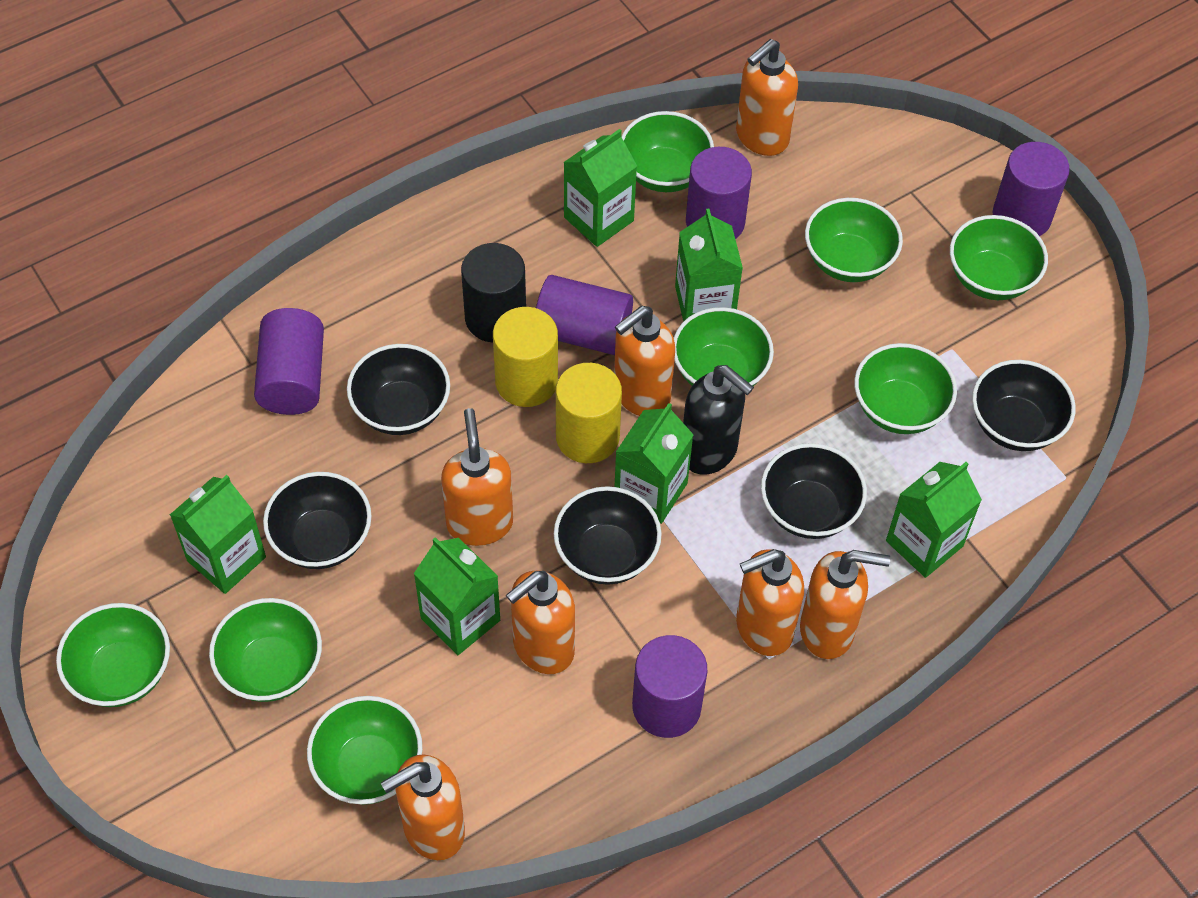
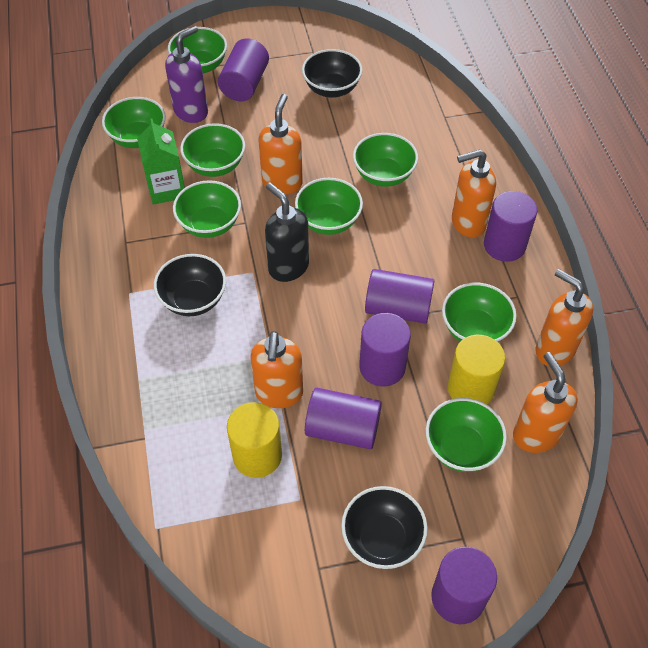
black bowl: [263,472,372,569] [347,344,450,435] [554,486,662,585] [761,443,867,539] [972,360,1076,451] = 5 -> [154,254,226,316] [302,49,362,98] [341,486,428,569] = 3
black cylinder: [461,243,526,343] = 1 -> none = 0
green carton: [170,475,266,594] [414,537,500,655] [563,129,637,247] [614,403,694,524] [675,208,743,322] [886,462,982,578] = 6 -> [137,118,185,205] = 1
orange soap dispenser: [381,754,465,860] [441,408,513,546] [506,571,575,674] [614,306,675,416] [736,39,798,156] [736,549,804,656] [800,550,890,659] = 7 -> [250,331,303,408] [258,94,303,194] [452,149,496,238] [513,352,578,453] [536,269,593,367] = 5
purple cylinder: [254,308,324,415] [536,275,633,355] [632,635,707,738] [686,147,752,239] [992,142,1070,236] = 5 -> [218,38,269,101] [305,388,382,449] [359,313,411,387] [365,269,434,324] [431,547,497,624] [484,191,537,262] = 6
purple soap dispenser: none = 0 -> [165,26,208,123] = 1

